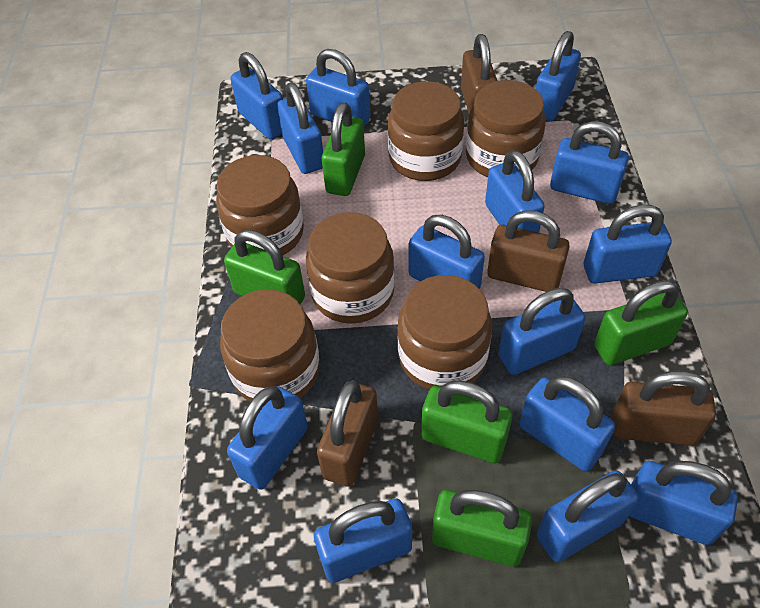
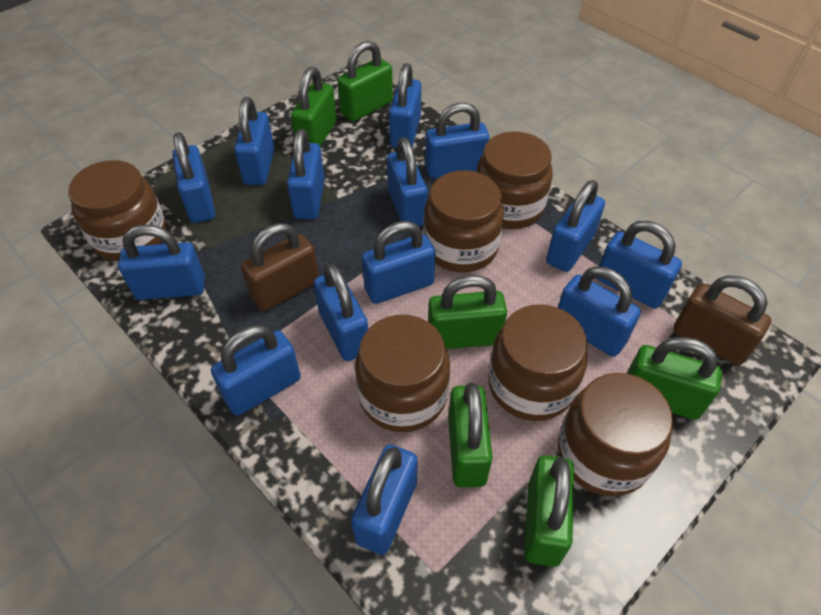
brown padlock: [317,380,378,487] [461,34,497,113] [487,210,570,292] [612,371,716,446] = 4 -> [241,223,319,311] [673,276,771,366] = 2
green padlock: [224,230,305,304] [322,102,365,196] [421,381,513,463] [432,490,532,567] [594,280,688,365] = 5 -> [291,67,337,147] [337,41,393,122] [428,275,507,349] [448,383,493,488] [524,455,574,567] [627,337,722,420] = 6

